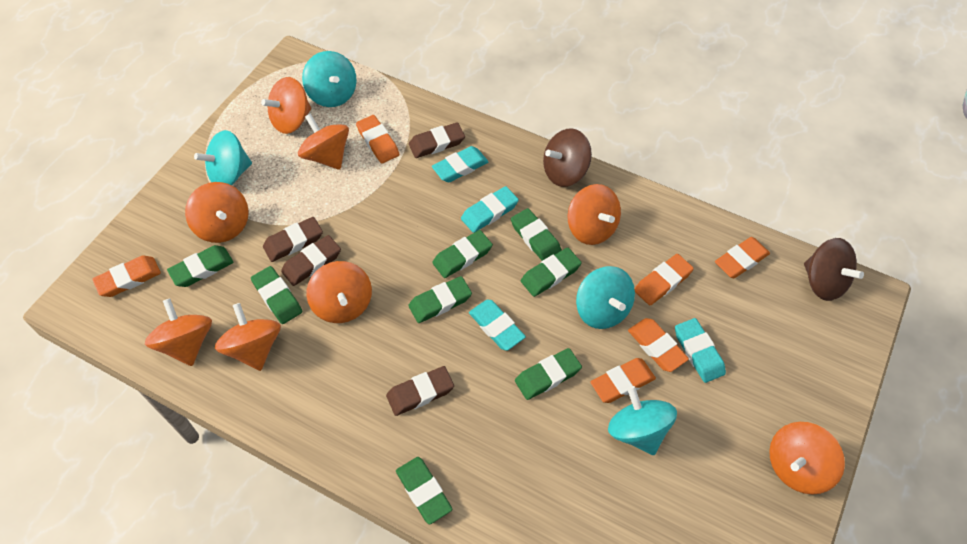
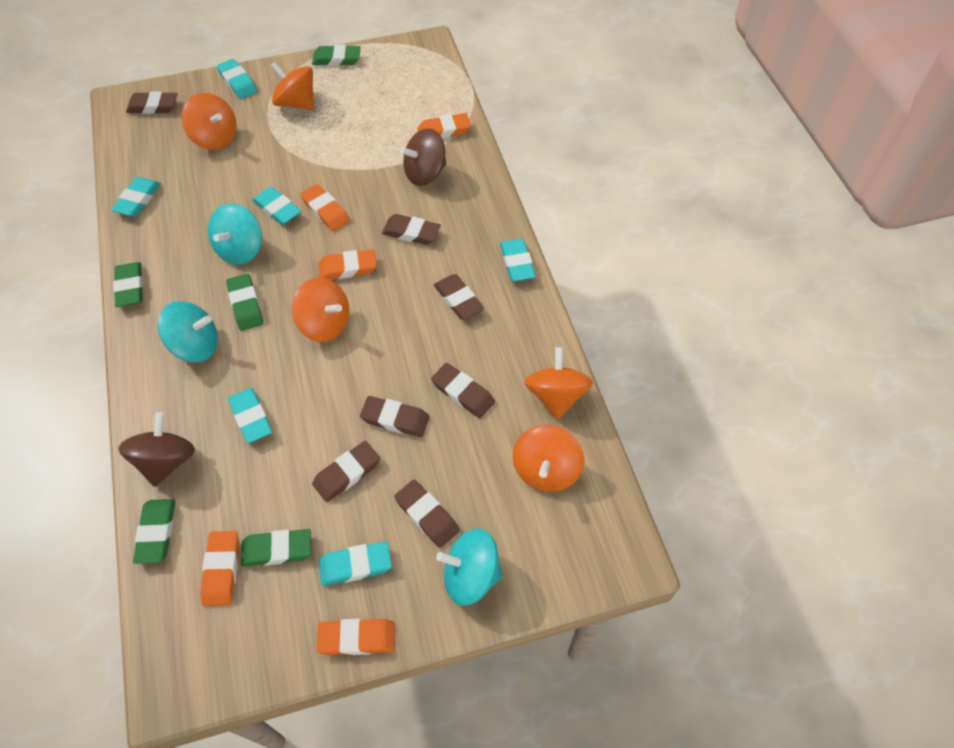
brown eraser: [263,217,323,262] [281,235,341,286] [386,366,454,416] [409,122,465,158] = 4 -> [126,91,177,114] [312,441,380,502] [360,396,430,437] [382,214,441,245] [394,480,460,548] [431,363,495,418] [434,274,484,320] = 7
green eraser: [167,245,233,287] [251,266,302,324] [396,457,453,525] [408,276,472,323] [432,230,493,278] [511,208,562,261] [515,348,582,400] [521,248,582,297] = 8 -> [113,262,143,307] [133,499,175,564] [226,274,263,331] [241,529,311,567] [312,45,361,66] = 5
orange eraser: [92,256,161,297] [356,115,400,163] [591,358,656,403] [628,318,689,372] [635,254,694,305] [715,237,770,278] = 6 -> [200,531,239,606] [300,184,350,231] [317,619,395,655] [318,249,377,279] [417,113,471,139] = 5
orange spinning top: [145,298,212,366] [185,182,249,243] [215,303,281,371] [261,77,311,134] [298,113,349,170] [306,261,372,323] [568,184,621,245] [769,422,845,495] = 8 -> [181,93,237,150] [270,62,314,110] [292,278,349,342] [513,425,584,492] [524,347,593,419] = 5
turquoise eraser: [432,146,488,182] [461,186,519,233] [469,300,526,351] [675,318,726,383] = 4 -> [111,177,161,217] [217,59,257,99] [228,388,272,443] [252,187,301,225] [319,541,392,586] [500,239,536,281] = 6
turquoise spinning top: [194,130,252,185] [302,51,357,107] [576,266,635,329] [608,386,677,455] = 4 -> [158,301,218,362] [208,203,262,265] [436,528,503,606] = 3

